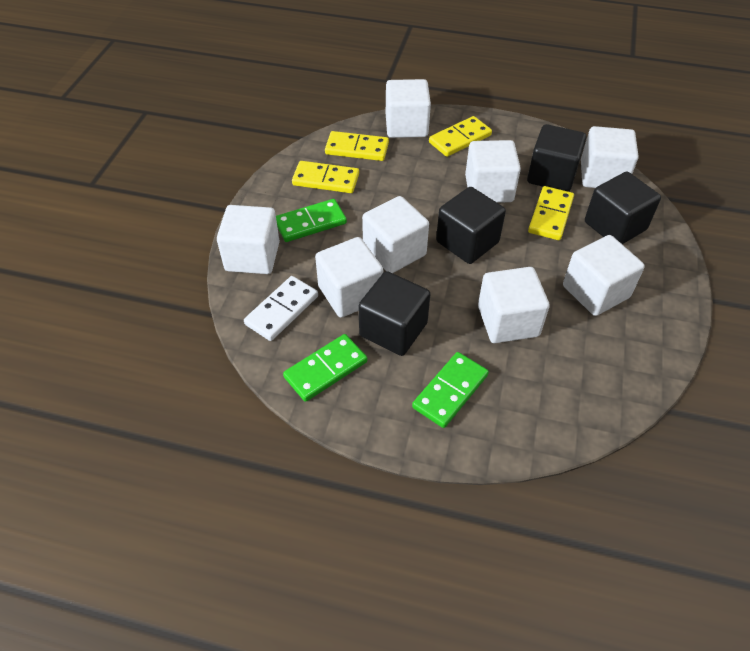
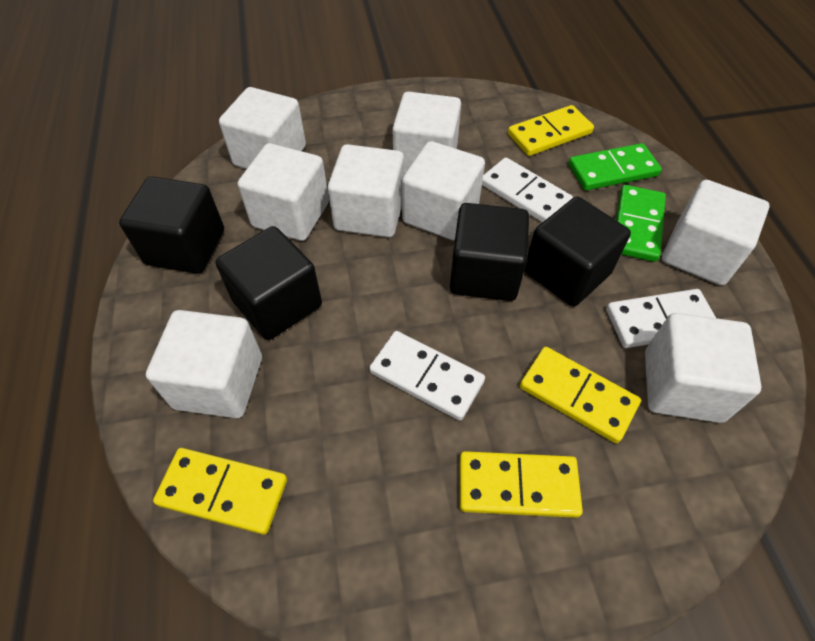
green domino: [276,199,347,242] [283,334,367,402] [412,352,489,428] = 3 -> [569,143,662,190] [616,185,666,262] = 2
white domino: [244,276,318,341] = 1 -> [369,331,485,421] [482,157,573,223] [606,289,716,348] = 3

